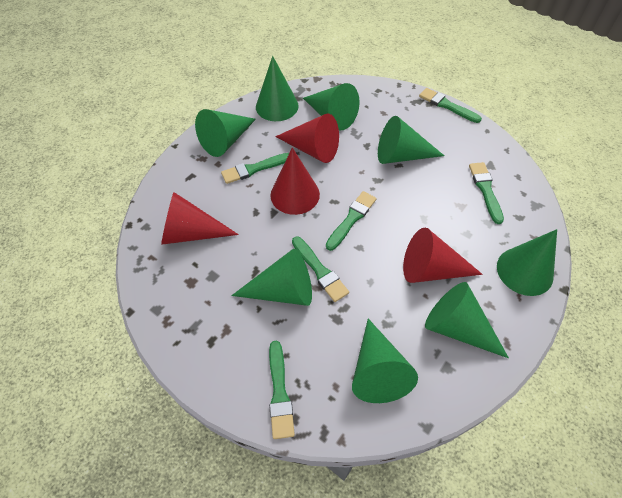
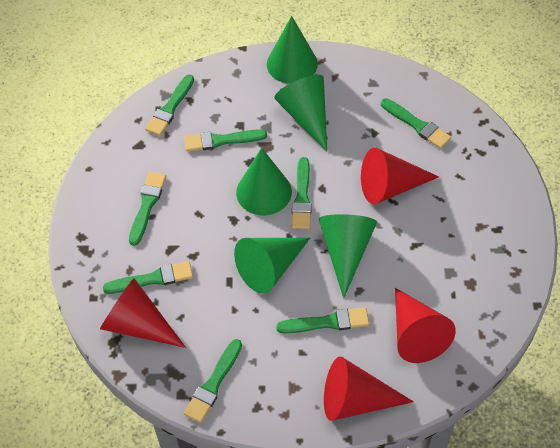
green brush: [221,153,289,184] [269,341,295,439] [292,237,349,302] [326,191,376,251] [419,88,482,123] [469,162,504,224] = 6 -> [103,261,193,294] [129,172,166,246] [145,75,194,136] [184,129,267,152] [184,339,242,423] [276,308,369,333] [292,157,312,229] [381,98,451,149] = 8
green cone: [195,109,256,157] [231,249,312,306] [256,56,299,121] [303,83,359,131] [352,319,418,403] [378,116,444,164] [425,282,509,358] [497,229,557,296] = 8 -> [234,238,310,294] [236,148,292,215] [267,16,318,84] [274,75,327,152] [319,214,377,298] = 5

